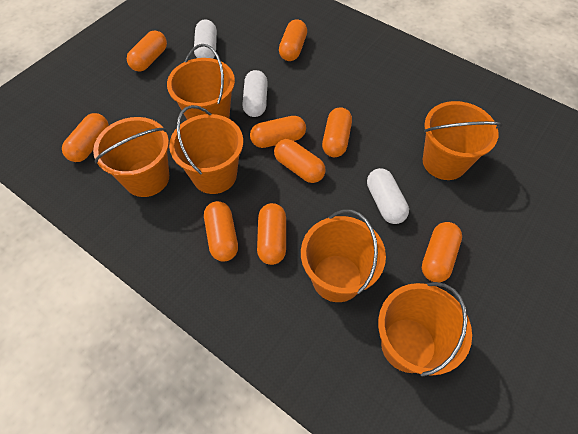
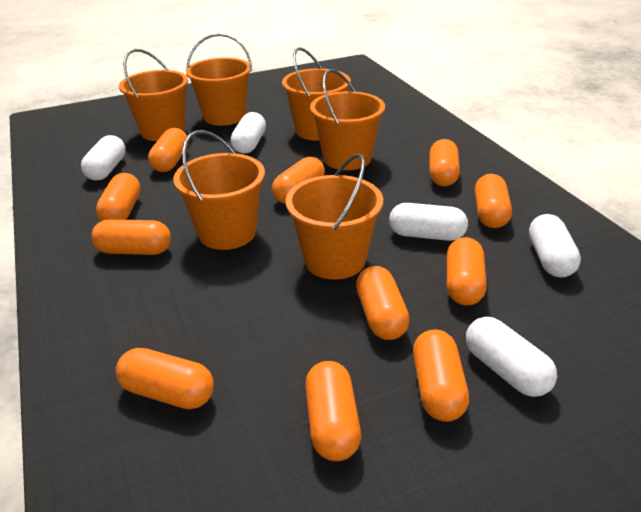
orange capsule: [62,113,109,162] [127,31,167,72] [204,201,238,261] [250,116,306,148] [257,203,286,265] [274,139,326,183] [279,19,307,61] [322,107,352,157] [422,222,462,282] = 9 -> [91,219,171,255] [96,173,141,221] [115,348,214,409] [148,128,189,172] [272,157,325,204] [305,361,361,461] [356,266,410,340] [413,329,469,422] [430,139,460,186] [447,237,487,305] [475,174,512,228] = 11
white capsule: [194,20,217,59] [242,70,268,117] [367,168,409,224] = 3 -> [81,135,126,181] [231,112,266,154] [389,203,468,241] [466,317,557,397] [529,214,581,278] = 5

